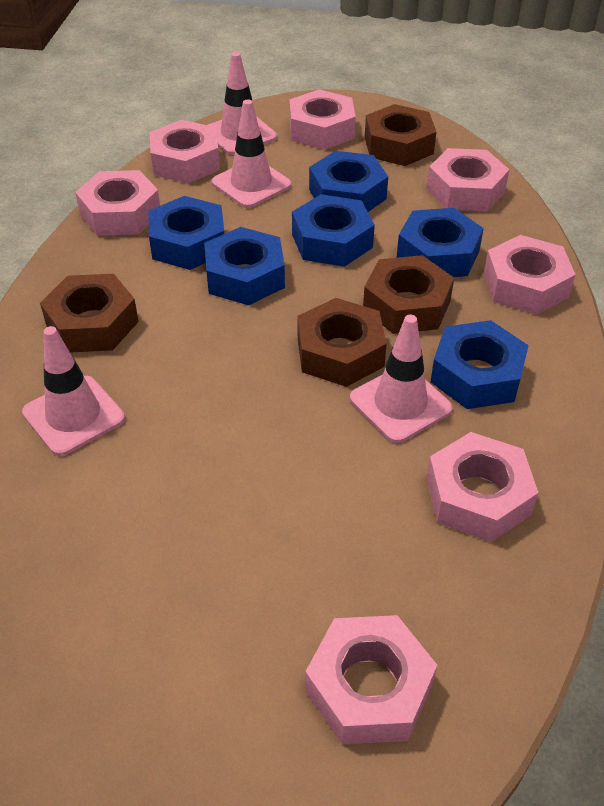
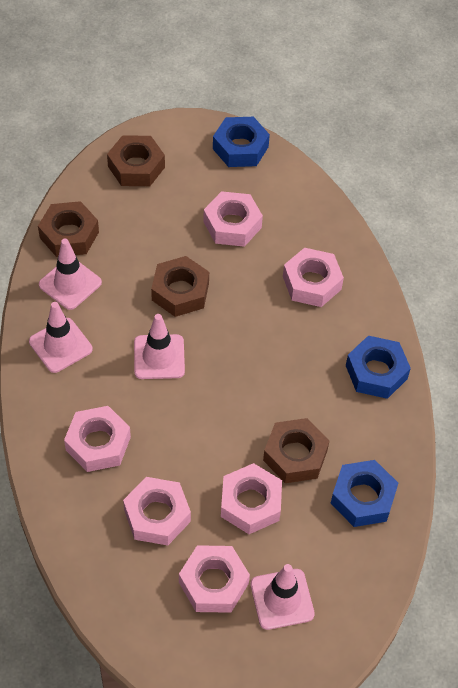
blue nut: [149,196,224,270] [204,227,285,305] [292,194,375,267] [309,151,388,212] [397,208,484,277] [431,320,529,409] = 6 -> [213,117,270,167] [331,460,398,527] [346,336,411,399] = 3
pink nut: [75,170,160,236] [149,120,220,183] [289,89,356,150] [305,615,437,744] [426,432,538,542] [427,148,509,212] [484,235,576,315] = 7 -> [64,406,131,472] [123,477,191,545] [179,545,250,613] [203,191,263,247] [221,463,282,534] [283,248,344,307] = 6

